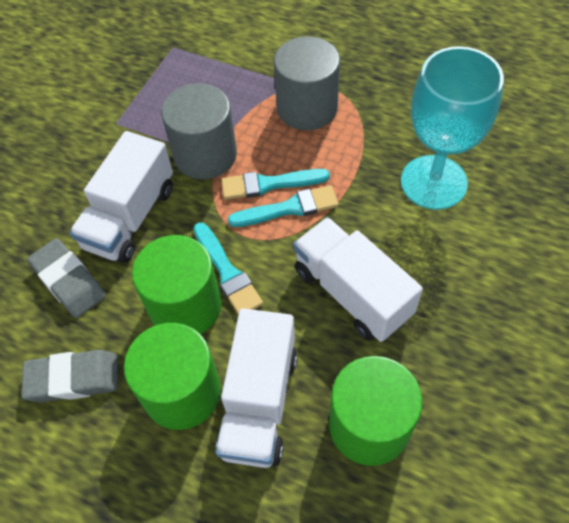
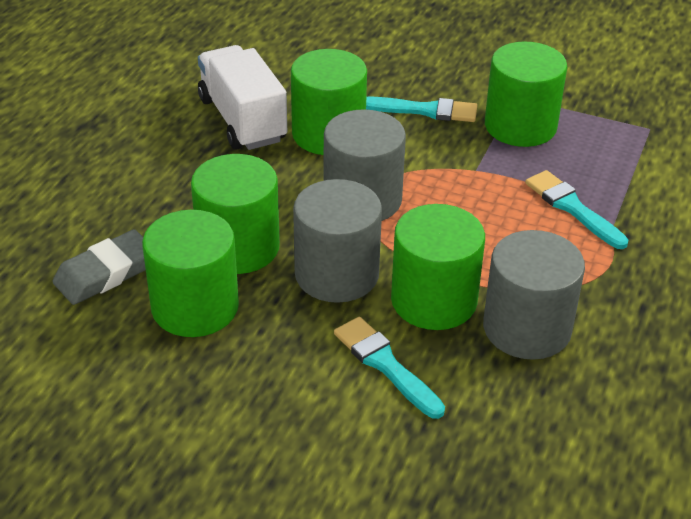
green cylinder: [124,323,221,430] [132,235,222,334] [329,356,422,466] = 3 -> [142,210,239,337] [191,154,280,274] [291,49,367,155] [391,204,485,330] [485,42,567,147] = 5
grey cylinder: [161,83,237,180] [274,36,340,130] = 2 -> [293,179,382,303] [324,109,406,221] [483,230,585,360] = 3
grey eraser: [21,350,118,402] [27,238,106,318] = 2 -> [52,229,146,305] = 1
turquoise goblet: [401,46,504,210] = 1 -> none = 0
white truck: [69,131,173,263] [215,308,297,468] [293,217,423,342] = 3 -> [198,45,287,150] = 1

